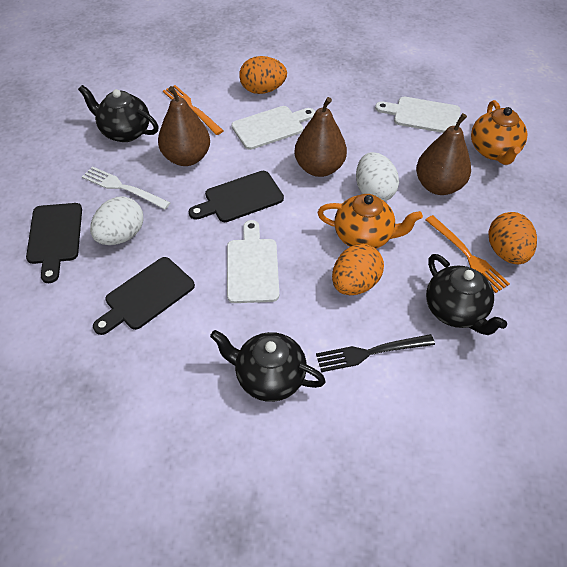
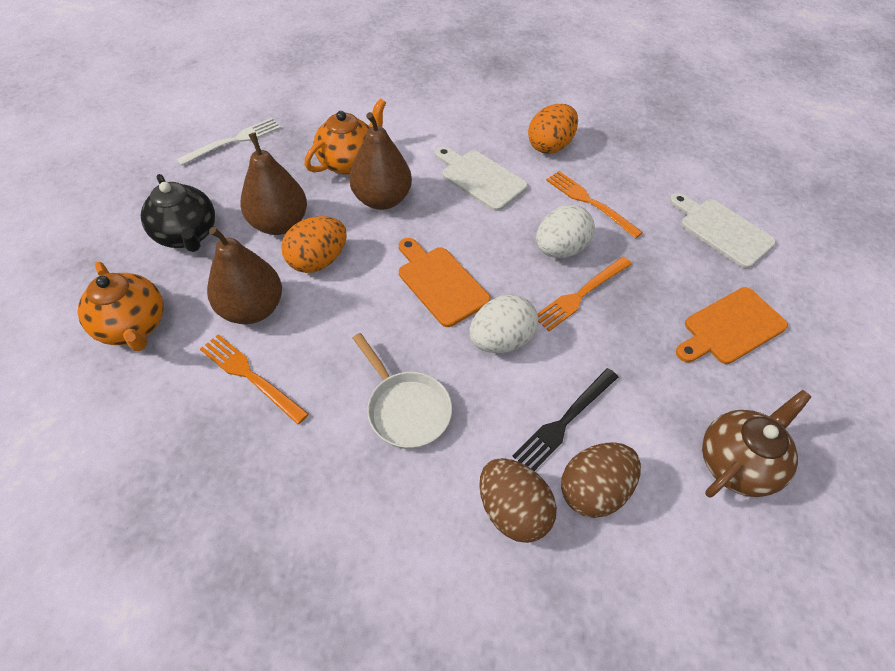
black cutting board: [26,203,82,283] [93,257,195,335] [189,171,284,222] = 3 -> none = 0
black teapot: [78,85,159,142] [210,330,326,402] [426,254,507,335] = 3 -> [141,174,215,252] = 1
brown egg: none = 0 -> [479,458,557,543] [561,442,641,518] = 2
brown teapot: none = 0 -> [702,390,812,498] = 1
orange cutting board: none = 0 -> [399,238,491,327] [676,287,788,364] = 2
orange egg: [239,56,287,94] [332,244,384,295] [488,212,537,264] = 3 -> [281,216,347,273] [528,104,578,154] = 2
orange fork: [163,85,224,135] [426,215,510,293] = 2 -> [200,334,309,425] [537,257,632,331] [546,171,643,238] = 3
white cutting board: [227,220,279,303] [232,106,315,150] [375,97,461,133] = 3 -> [435,146,528,211] [670,193,776,269] = 2
white pan: none = 0 -> [353,333,452,449] = 1

